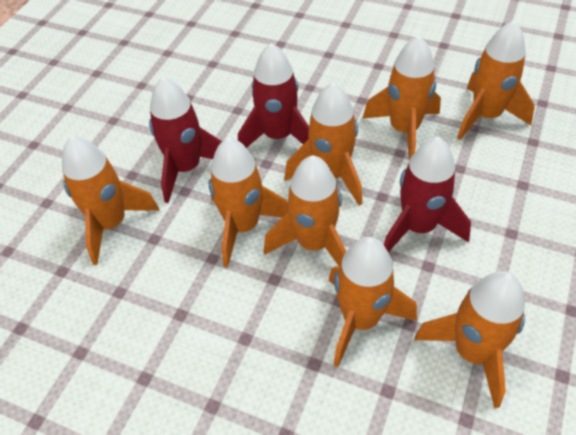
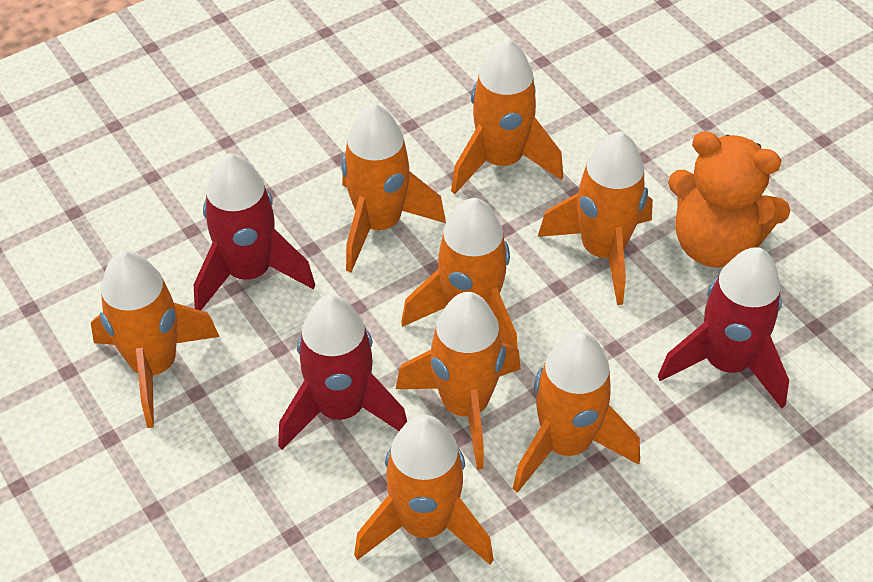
orange teddy bear: none = 0 -> [668,131,791,268] = 1

